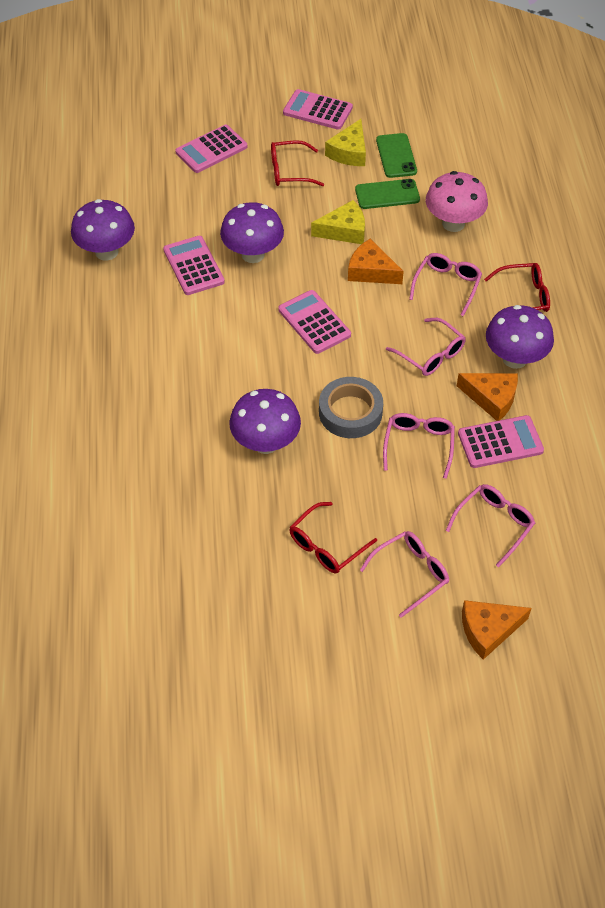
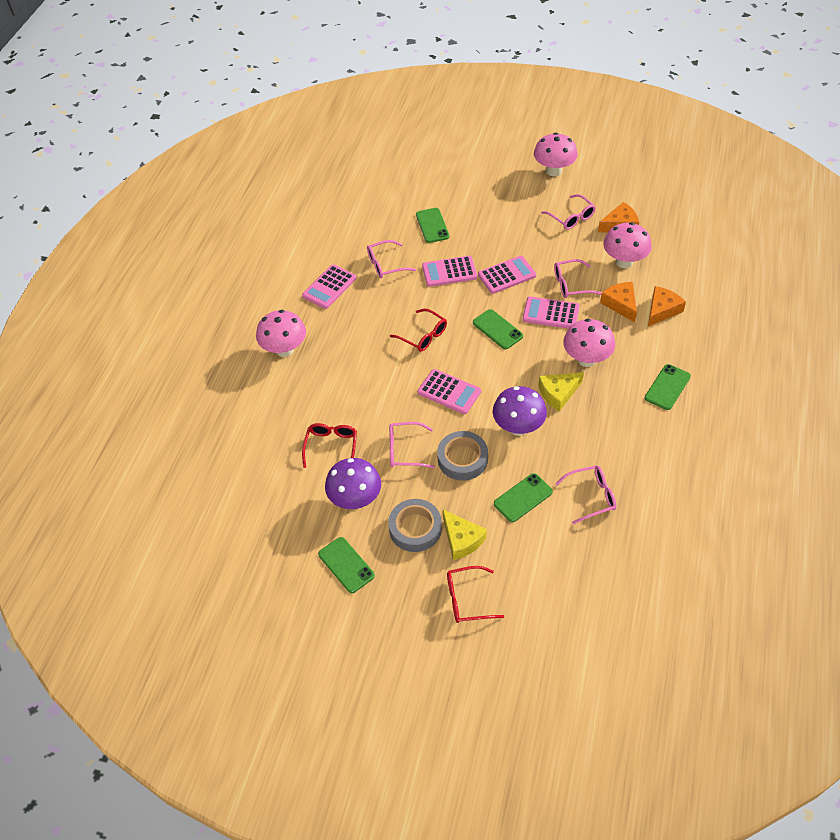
green phone: [355,179,420,209] [376,133,417,178] = 2 -> [318,537,375,593] [416,208,449,243] [473,309,523,349] [494,473,553,522] [645,364,691,410] = 5
grey tape: [319,377,383,438] = 1 -> [388,499,442,552] [437,431,488,481] = 2
pink mushroom: [426,171,488,232] = 1 -> [256,310,306,357] [534,133,578,176] [563,319,615,367] [603,222,652,268] = 4
purple mushroom: [71,199,135,261] [220,202,284,263] [229,389,301,454] [486,305,554,369] = 4 -> [325,458,381,509] [493,386,547,436] = 2

